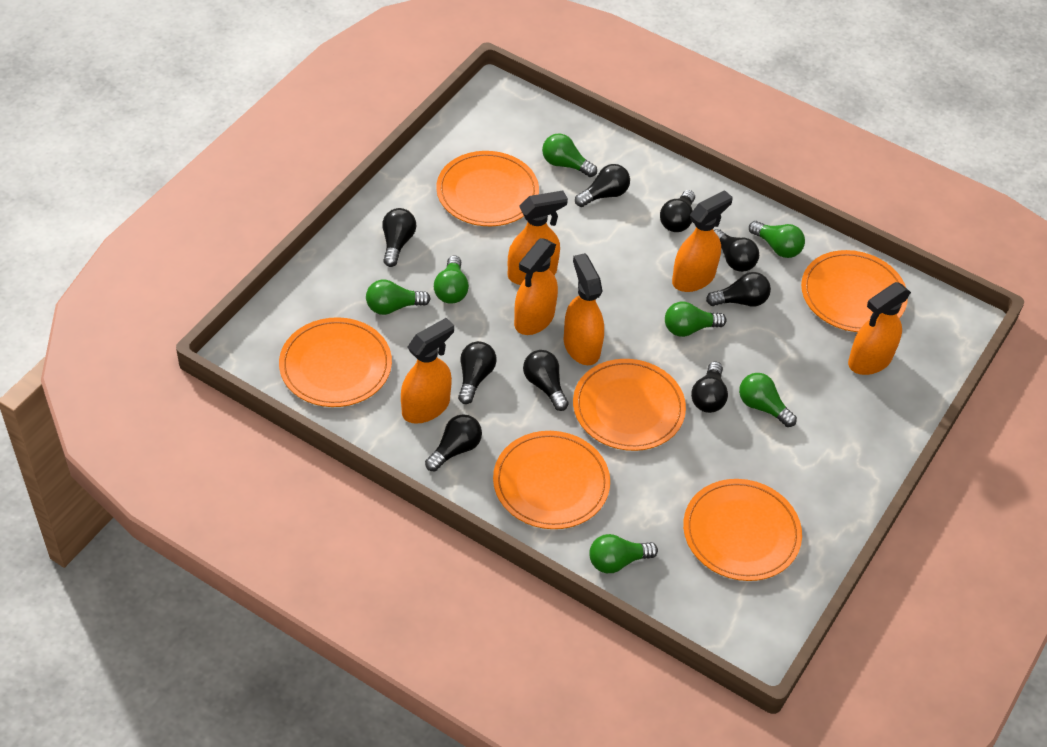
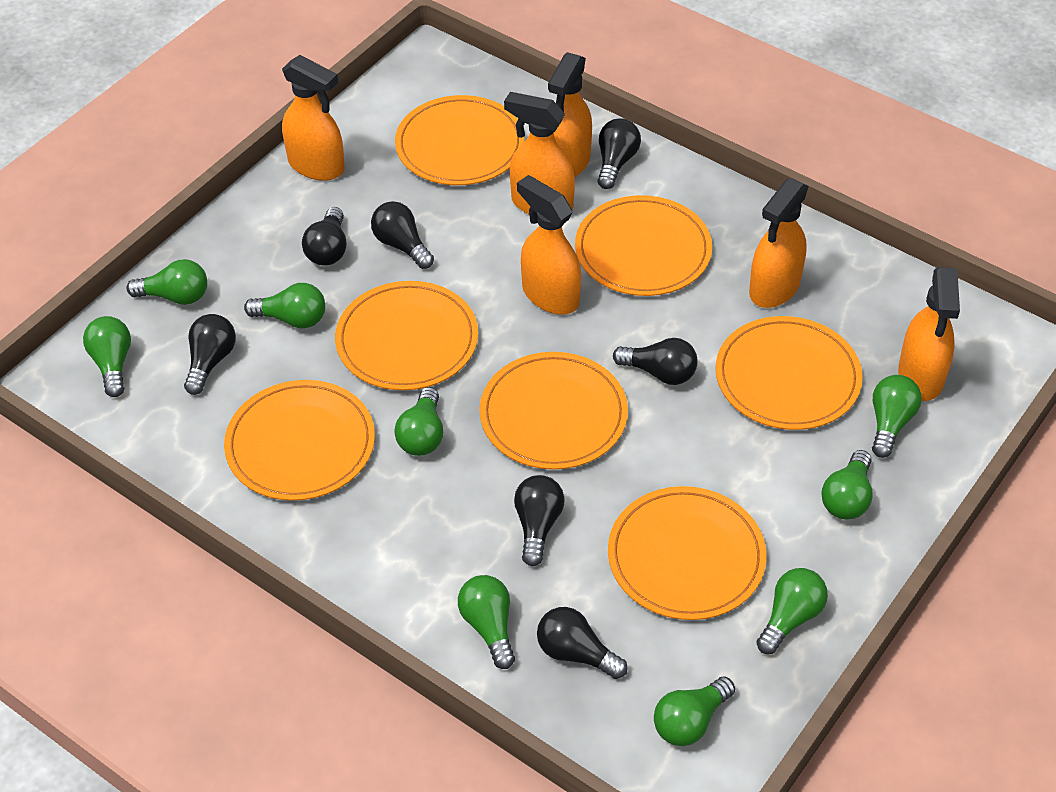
black light bulb: [382,208,416,267] [425,414,482,472] [458,341,497,404] [523,350,569,411] [575,164,630,207] [660,190,695,232] [691,361,728,413] [706,272,771,307] [714,229,759,272] = 9 -> [184,314,236,395] [302,207,347,265] [371,201,434,269] [514,475,565,566] [537,607,627,679] [597,118,641,189] [613,338,698,385] = 7
green light bulb: [366,280,431,315] [434,255,469,304] [542,134,597,177] [589,534,658,573] [665,302,726,337] [739,373,797,427] [749,221,805,258] = 7 -> [83,316,131,397] [126,259,207,305] [244,283,325,329] [394,387,443,456] [458,575,515,669] [654,676,735,746] [756,568,828,654] [821,450,873,519] [872,375,922,458] = 9
orange plate: [279,317,392,407] [436,151,539,226] [493,431,610,529] [573,359,686,451] [683,479,802,581] [801,250,908,332] = 6 -> [224,380,375,501] [335,281,478,390] [395,95,525,185] [479,352,628,470] [575,195,712,296] [608,486,767,620] [715,316,863,430] = 7

